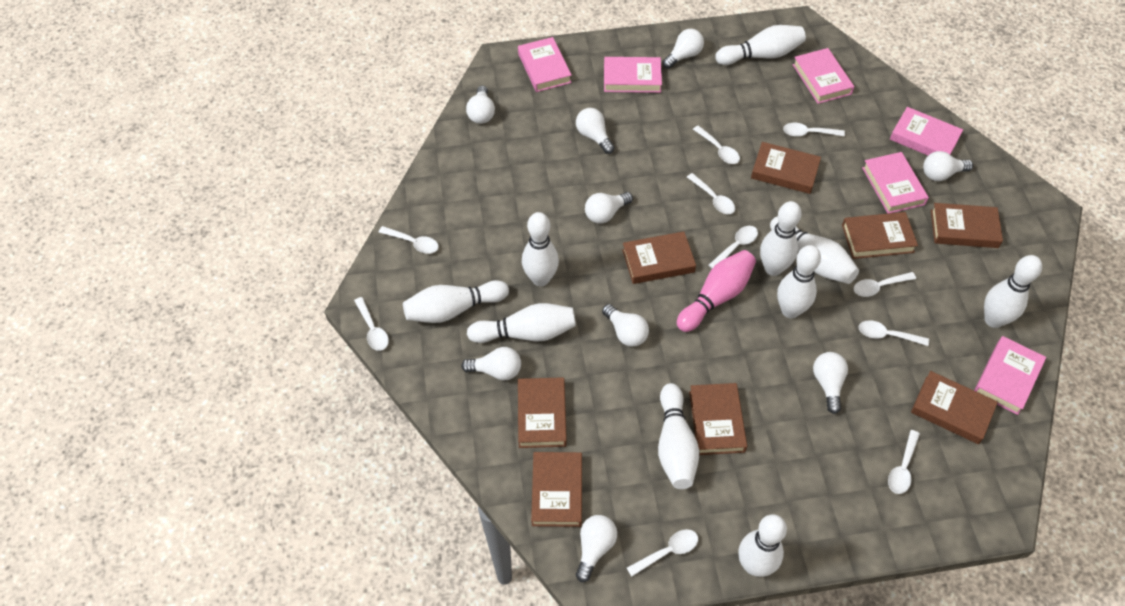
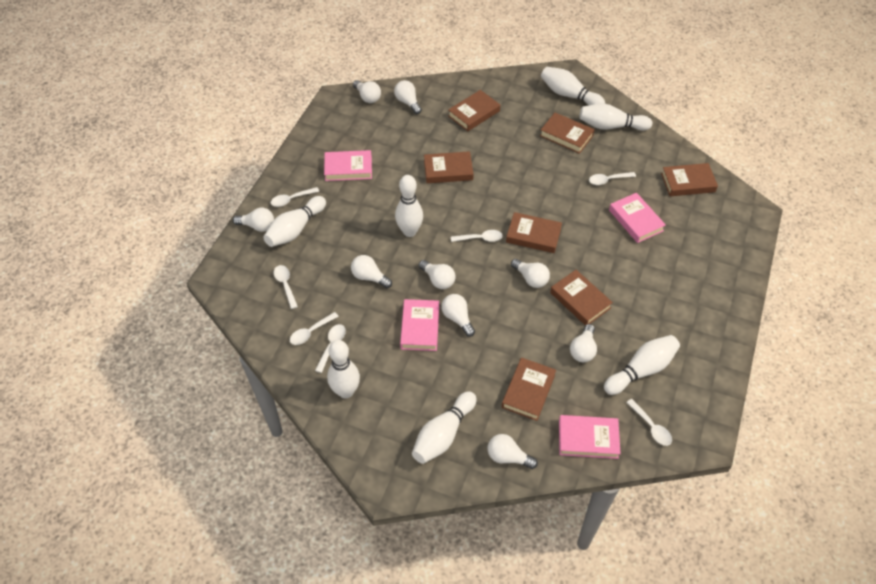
brown book: [518,377,567,448] [531,452,582,527] [622,231,696,284] [689,383,747,455] [751,142,821,194] [842,212,918,259] [911,371,998,444] [931,203,1003,248] = 8 -> [424,151,474,183] [448,90,500,131] [502,358,556,421] [506,212,562,253] [540,113,595,154] [550,270,613,325] [661,163,718,196] = 7
pink book: [518,37,572,92] [604,57,662,93] [793,48,854,104] [862,152,929,214] [890,107,963,156] [974,336,1046,415] = 6 -> [324,150,372,181] [400,299,439,351] [559,415,621,459] [609,193,666,243] = 4
pink bowling pin: [677,250,756,332] = 1 -> none = 0
white bowling pin: [403,280,509,323] [467,303,576,343] [522,212,559,286] [658,383,699,489] [715,25,806,65] [738,514,787,577] [760,201,802,276] [770,216,859,284] [777,245,821,318] [984,255,1042,328] = 10 -> [263,196,326,247] [327,340,360,398] [395,175,423,237] [412,391,477,464] [541,67,605,105] [579,104,652,131] [604,335,680,395] = 7
white spoon: [354,297,389,351] [379,226,439,254] [627,529,698,577] [687,173,736,214] [693,125,740,164] [708,226,758,268] [783,123,845,137] [854,272,916,297] [859,320,929,346] [888,430,920,494] = 10 -> [271,187,319,207] [273,265,298,309] [290,312,339,345] [315,324,346,373] [451,230,503,242] [589,172,636,185] [626,399,672,446] = 7

